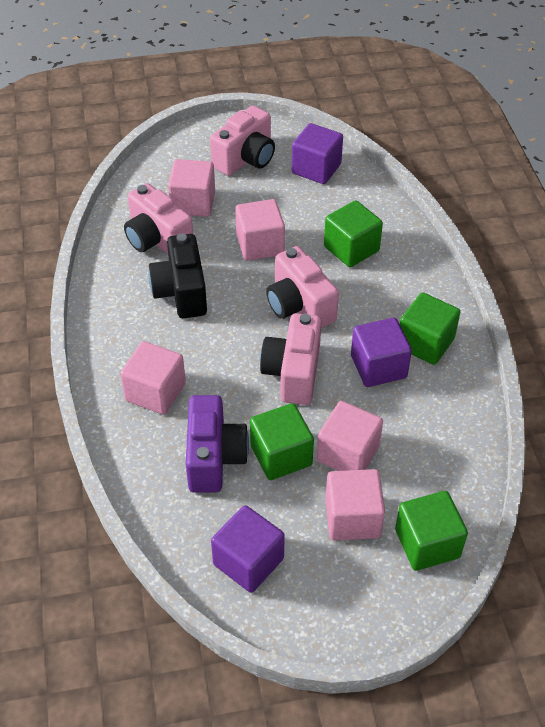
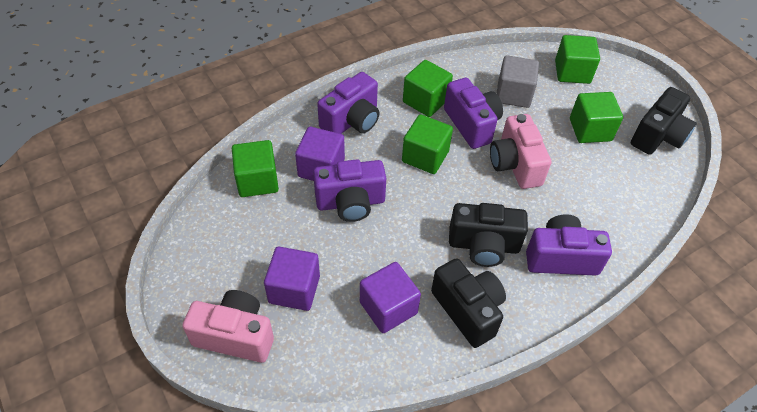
black camera: [148,234,207,318] = 1 -> [431,258,506,348] [449,203,528,267] [631,87,696,155] = 3
green cube: [250,403,314,480] [324,200,383,267] [395,491,468,571] [400,292,461,365] = 4 -> [232,140,279,197] [402,114,453,174] [403,60,453,117] [555,35,600,84] [570,92,623,143] = 5
grey cube: none = 0 -> [497,55,539,108] = 1
pink camera: [124,183,193,254] [210,105,275,176] [260,313,321,405] [266,246,339,328] = 4 -> [182,290,274,363] [490,114,551,189] = 2
pink cube: [120,341,186,415] [168,159,215,217] [235,199,285,261] [317,401,383,471] [325,469,385,540] = 5 -> none = 0
purple camera: [186,395,249,493] = 1 -> [313,159,386,222] [317,72,380,134] [444,78,503,149] [526,214,612,276] = 4

